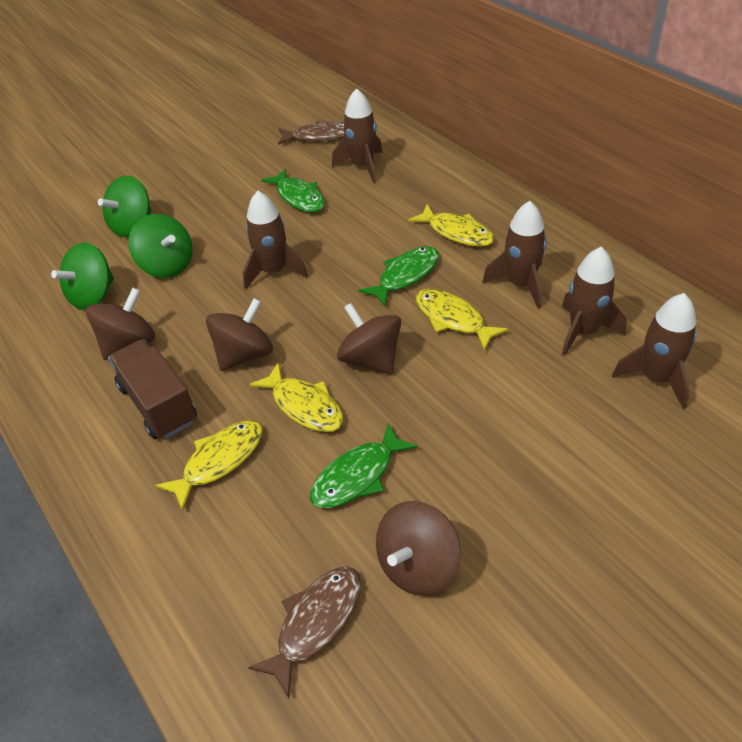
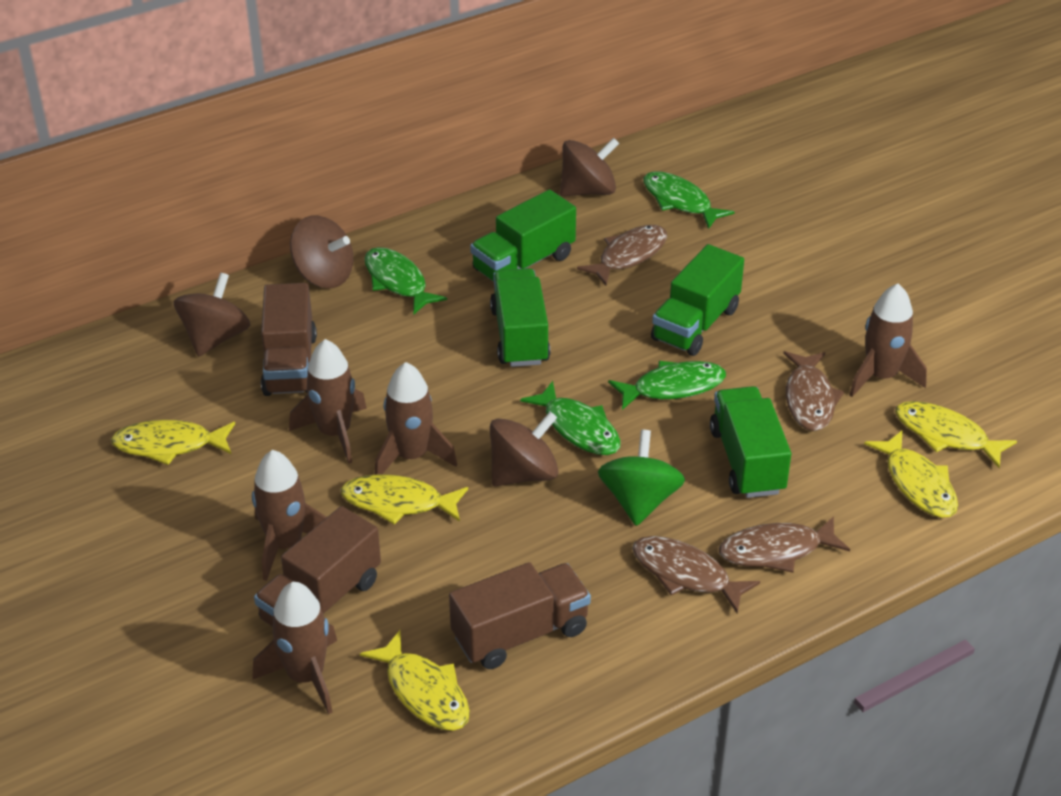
brown fish: [248,566,361,698] [278,121,345,145] = 2 -> [577,225,667,286] [632,536,760,613] [719,516,850,573] [783,351,844,431] = 4
brown truck: [108,339,197,439] = 1 -> [254,506,381,627] [261,283,317,396] [449,562,591,669] = 3
green fish: [261,168,325,212] [310,423,418,508] [359,246,439,307] = 3 -> [364,247,447,314] [520,381,621,455] [608,361,726,410] [643,171,735,229] = 4
green spinning top: [51,243,114,310] [98,176,151,237] [128,214,193,278] = 3 -> [598,430,685,526] = 1
green truck: none = 0 -> [470,190,576,282] [490,268,550,367] [651,244,744,356] [710,386,791,498] = 4
yellow fish: [155,421,263,511] [249,363,343,432] [408,204,494,247] [415,289,509,351] = 4 -> [111,420,235,465] [341,474,468,524] [360,630,470,731] [864,431,958,518] [895,401,1017,468] = 5

